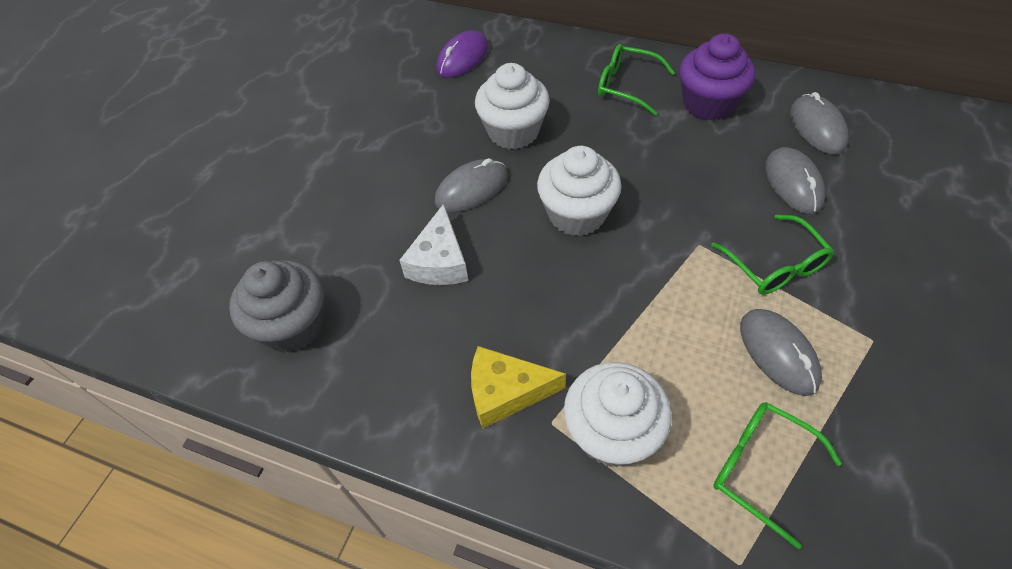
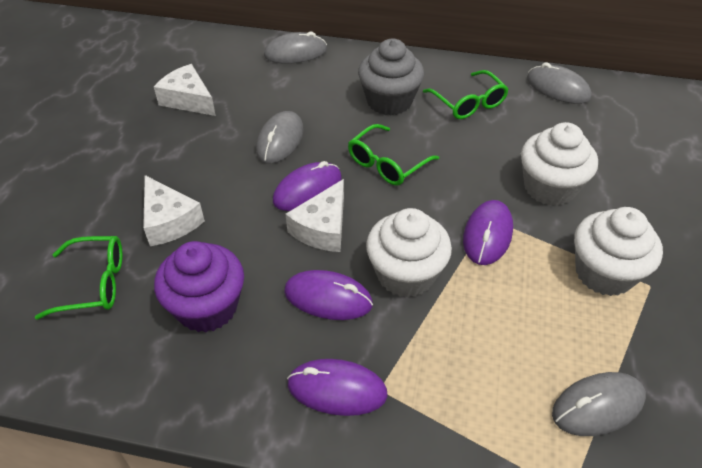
purple mouse: [436,30,489,78] = 1 -> [273,161,342,211] [284,270,373,320] [287,359,388,416] [463,200,513,265] = 4
white cheese: [399,204,468,285] = 1 -> [143,175,205,246] [154,64,216,116] [286,179,344,252] = 3
yellow cheese: [471,346,566,429] = 1 -> none = 0

